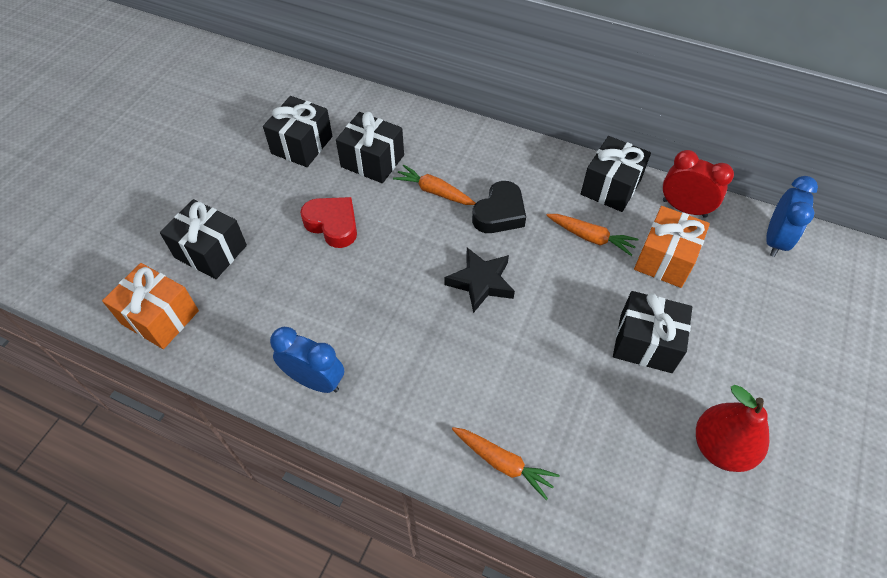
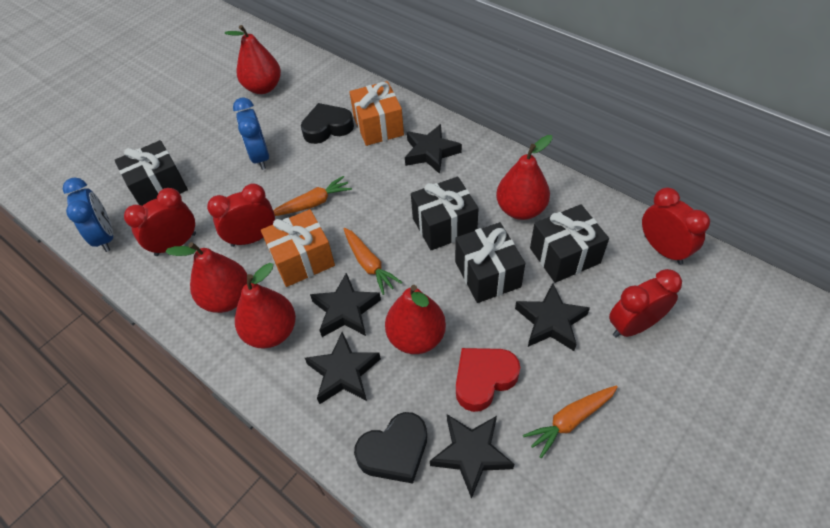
black gift: [160,199,247,279] [263,96,333,167] [336,112,404,183] [581,136,651,212] [613,291,692,373] = 5 -> [115,140,188,206] [411,177,479,250] [455,222,525,303] [530,204,609,283] = 4
black heart: [472,181,526,233] = 1 -> [301,103,354,144] [354,412,427,484] = 2
black star: [445,248,515,313] = 1 -> [305,332,381,404] [310,273,381,337] [405,124,462,174] [430,414,514,499] [515,283,590,351] = 5
red clock: [663,150,734,218] = 1 -> [124,188,196,256] [207,183,275,247] [609,269,682,338] [642,188,710,265] = 4
red pear: [696,385,769,472] = 1 -> [165,242,247,313] [225,25,281,94] [235,263,296,349] [385,285,446,354] [496,135,552,220] = 5

